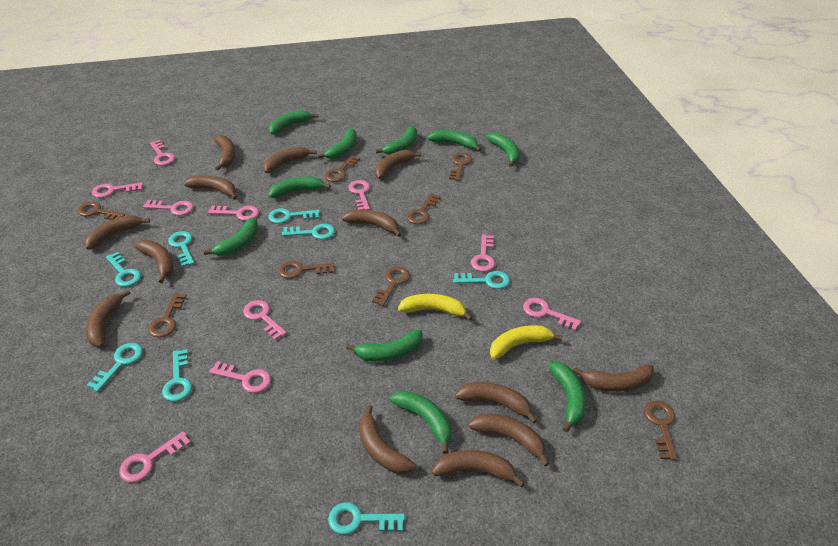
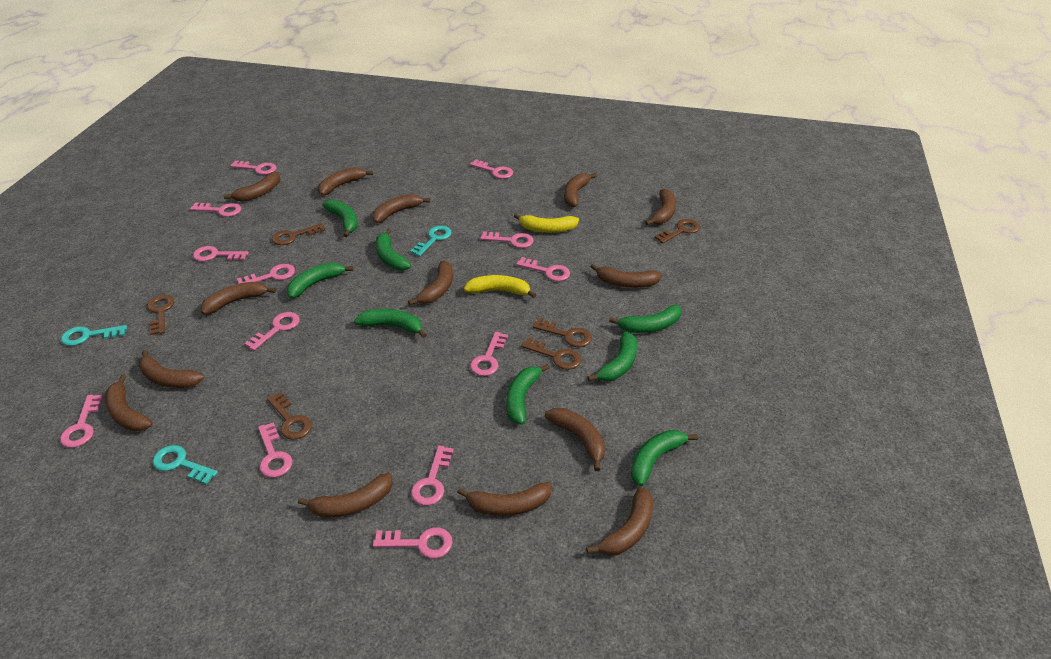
brown banana: [84,215,150,250] [86,290,131,347] [134,240,174,283] [184,175,237,200] [214,135,235,171] [263,146,317,173] [342,210,401,237] [359,405,416,474] [375,150,422,179] [432,450,524,487] [455,382,537,424] [468,414,550,466] [573,364,654,392] = 13 -> [105,375,153,431] [139,350,205,388] [201,282,276,315] [223,172,280,202] [298,473,392,518] [318,167,373,196] [372,194,430,223] [408,261,453,305] [457,482,552,516] [545,408,605,471] [564,173,597,207] [586,487,653,556] [591,264,662,288] [645,189,676,225] = 14
brown key: [77,202,125,220] [148,293,187,338] [278,261,335,279] [325,155,360,182] [372,266,410,306] [407,193,441,224] [449,153,472,181] [644,400,677,460] = 8 -> [147,295,174,335] [267,392,312,440] [272,223,326,245] [521,337,581,370] [532,318,592,347] [655,219,700,244] = 6
green banana: [204,218,259,256] [269,110,318,135] [269,177,331,198] [318,128,357,159] [346,329,423,361] [376,126,417,155] [390,391,451,454] [427,130,481,151] [486,132,520,167] [548,362,586,432] = 10 -> [287,262,353,298] [322,199,357,237] [354,309,426,338] [376,228,411,270] [506,364,549,425] [587,332,637,381] [609,305,682,333] [631,430,698,486] = 8
pink key: [92,182,143,198] [119,431,191,482] [143,200,194,216] [150,140,175,165] [208,205,259,221] [209,361,271,393] [243,300,287,340] [348,180,370,210] [471,234,495,272] [523,298,581,331] = 10 -> [60,395,103,448] [190,203,241,217] [193,246,249,261] [230,160,277,175] [237,264,295,284] [244,312,300,351] [258,422,292,478] [373,527,453,558] [411,445,454,505] [470,159,513,179] [470,332,508,376] [480,231,534,248] [516,257,570,281] = 13
turquoise key: [87,343,143,392] [106,252,141,287] [162,349,192,402] [168,231,194,267] [268,208,320,224] [282,224,335,240] [328,502,405,534] [453,271,510,289] = 8 -> [61,325,127,346] [153,445,218,485] [410,226,452,256] = 3

